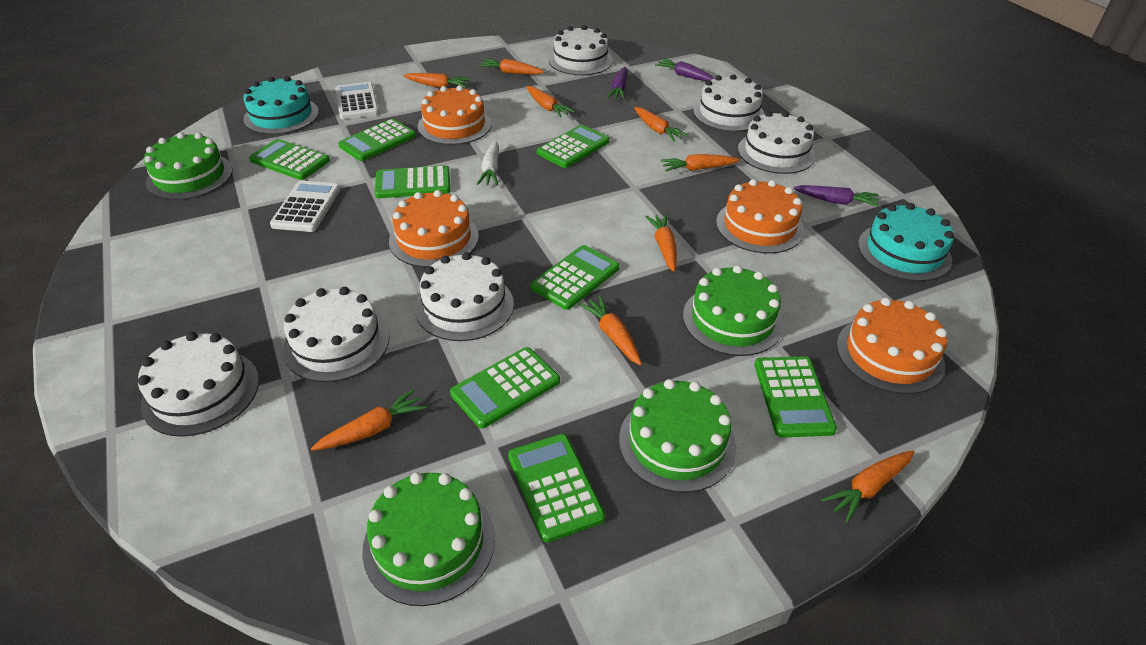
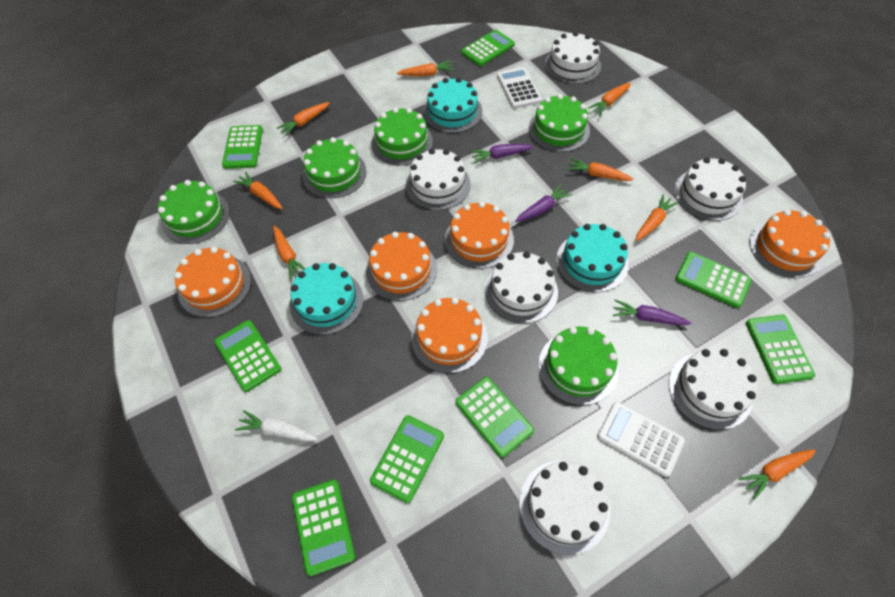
green cake: [144,132,233,200] [362,472,495,606] [619,379,736,493] [683,265,784,356] = 4 -> [158,180,230,244] [302,137,367,198] [371,108,433,166] [529,94,590,152] [538,326,619,405] = 5
orange cake: [389,190,479,267] [418,85,491,145] [716,179,804,254] [837,298,947,394] = 4 -> [174,247,251,317] [366,232,437,301] [411,297,488,373] [445,201,514,269] [749,210,830,278] = 5
orange carrot: [311,389,427,451] [403,73,471,88] [479,59,544,74] [526,86,575,118] [579,296,642,366] [634,107,688,142] [645,214,677,272] [661,154,740,171] [822,450,915,523] = 9 -> [233,172,283,209] [273,226,305,280] [277,102,330,136] [397,61,454,76] [567,158,634,181] [588,83,631,116] [635,194,678,241] [738,449,816,500] = 8
turquoise cake: [243,76,319,134] [858,203,954,281] = 2 -> [290,263,363,335] [423,77,482,133] [556,224,629,292] = 3

